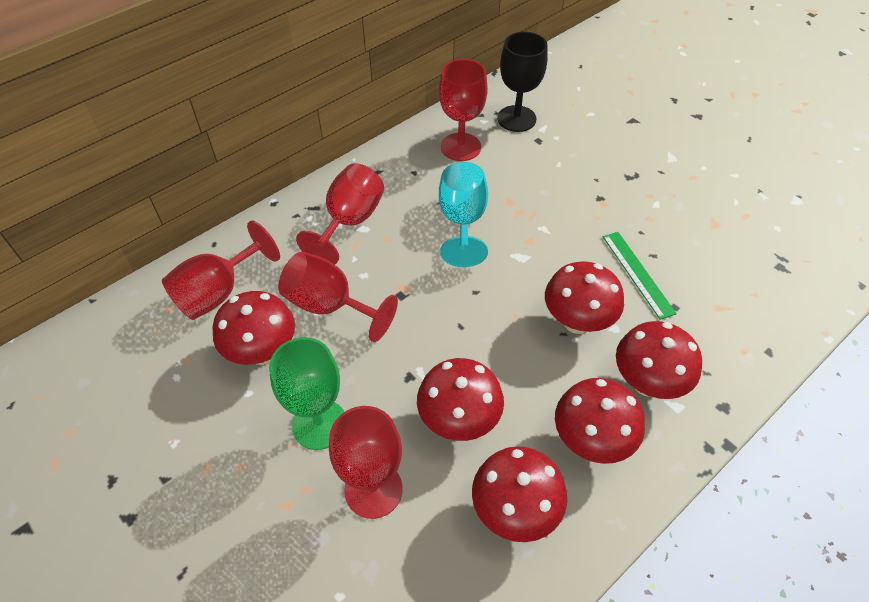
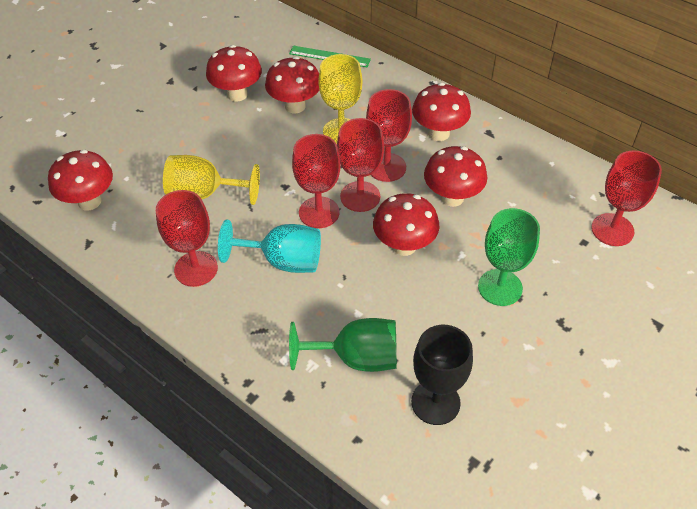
green goblet: [269,337,344,450] = 1 -> [289,318,397,372] [478,208,540,306] = 2
yellow goblet: none = 0 -> [163,155,260,205] [318,54,362,144] = 2

